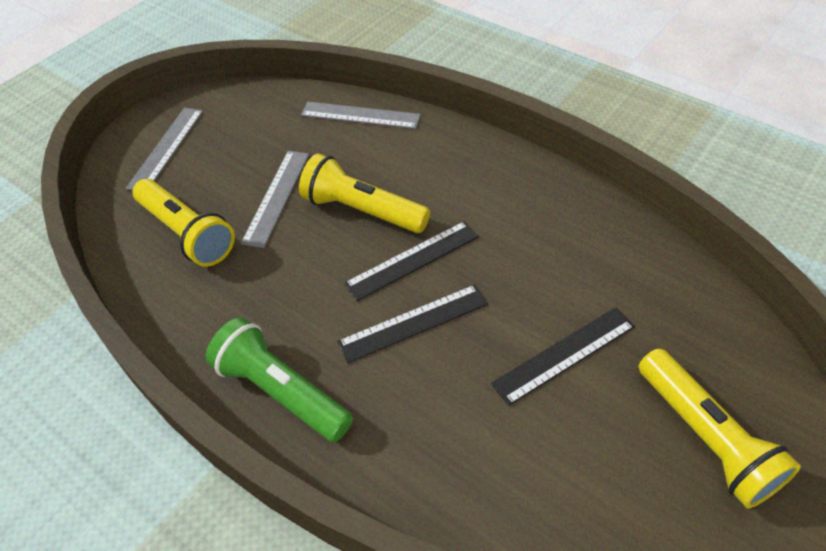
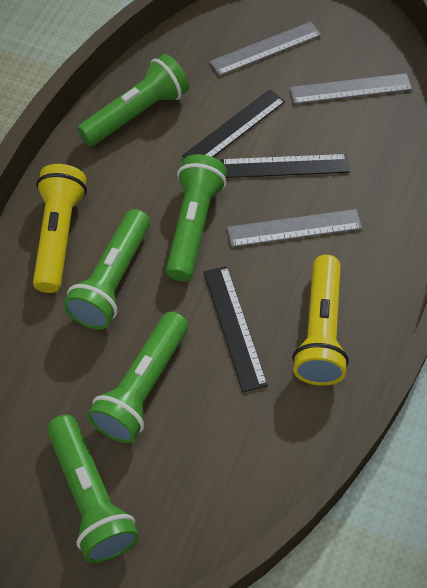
green flashlight: [206,317,353,442] = 1 -> [47,415,139,563] [63,209,150,330] [77,54,189,146] [87,312,188,443] [166,154,227,281] = 5
yellow flashlight: [132,179,235,267] [299,153,430,233] [639,349,801,509] = 3 -> [33,164,87,293] [292,255,349,386] = 2

